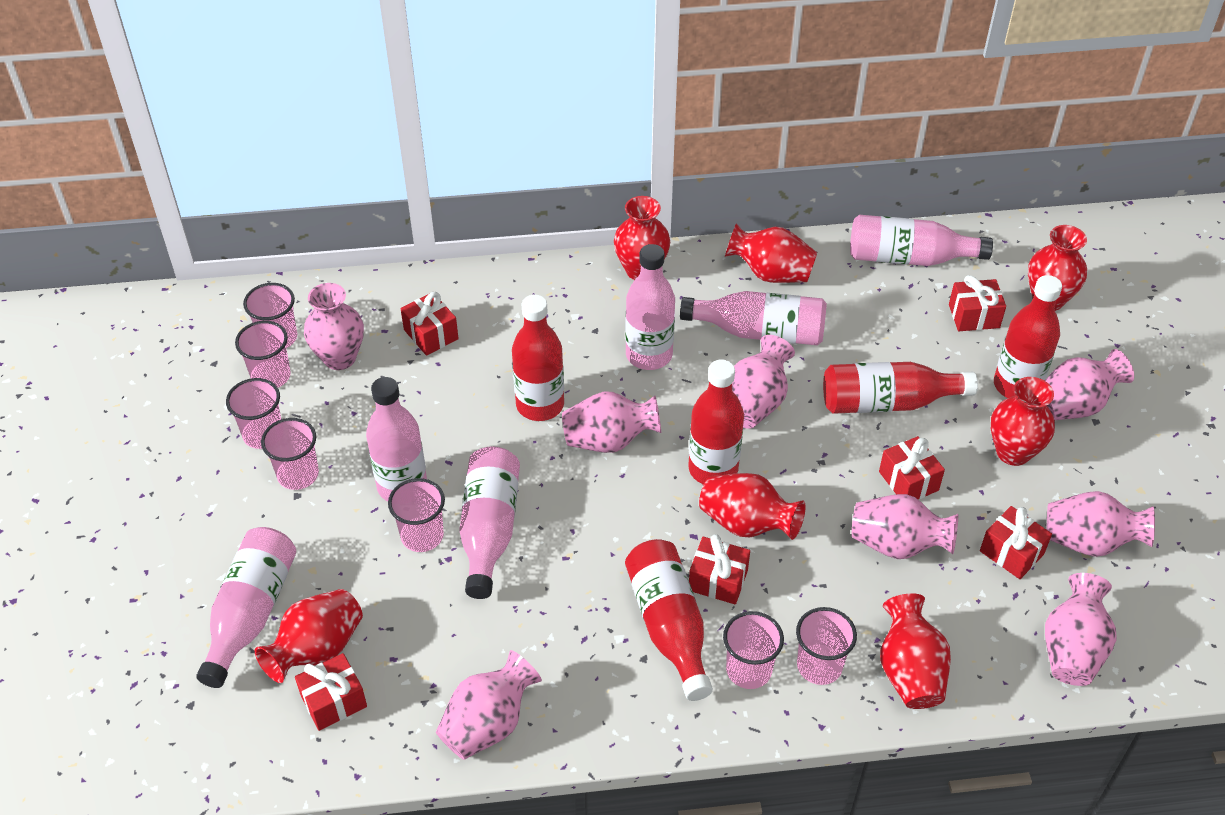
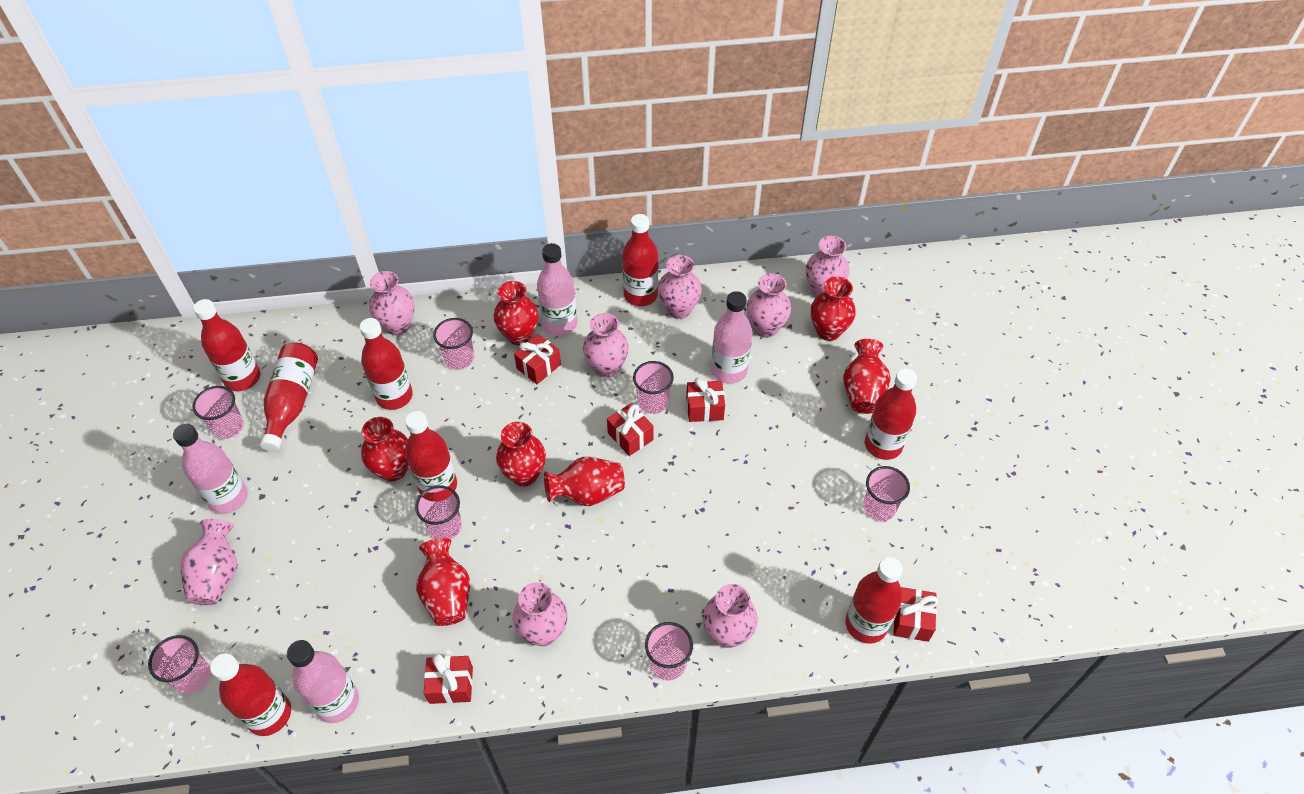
pink bottle: [197,527,296,688] [366,377,427,501] [459,446,520,599] [625,244,675,370] [680,291,827,345] [850,215,993,266] = 6 -> [173,424,248,514] [287,640,359,723] [537,243,577,336] [711,291,752,384] = 4
red bottle: [512,295,564,421] [625,539,713,701] [688,359,744,485] [823,362,978,414] [994,275,1062,398] = 5 -> [193,299,260,391] [210,653,291,736] [260,343,318,452] [359,318,413,410] [405,411,457,494] [622,214,659,306] [845,557,903,644] [865,368,917,460] = 8
red gift: [295,653,367,731] [401,292,459,356] [689,534,750,604] [879,436,945,499] [949,275,1006,331] [980,506,1052,579] = 6 -> [424,654,473,704] [514,334,561,384] [607,403,654,456] [686,378,725,422] [893,587,938,642] = 5

